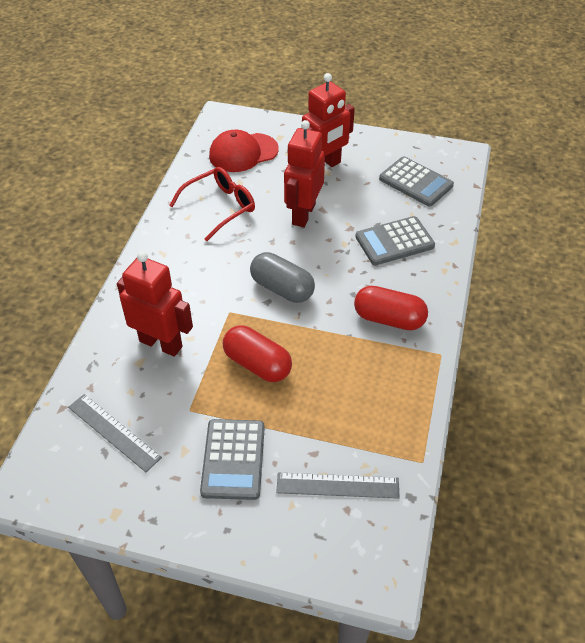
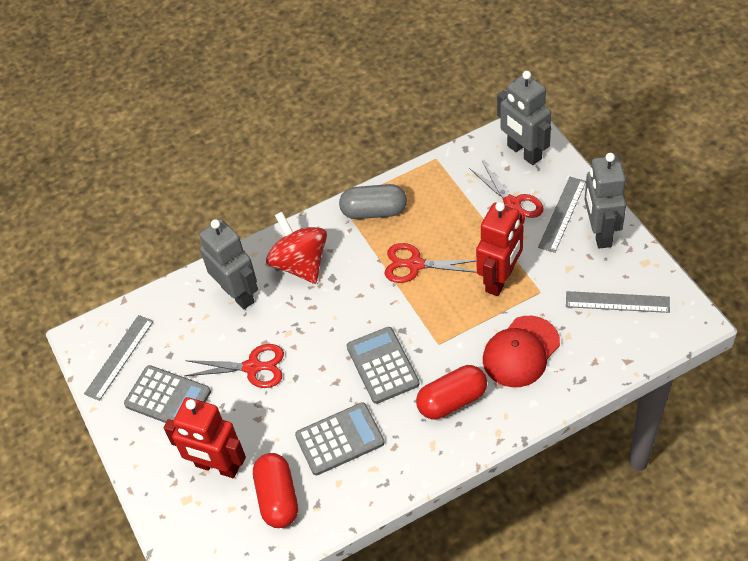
grey robot: none = 0 -> [199,219,258,310] [497,71,551,165] [584,153,626,249] = 3
grey ruler: [68,394,162,472] [276,472,400,499] = 2 -> [84,315,154,401] [538,177,586,253] [566,291,670,313] = 3
red glasses: [169,167,255,241] = 1 -> none = 0
red robot: [117,252,193,357] [284,120,325,227] [302,73,355,167] = 3 -> [164,397,246,478] [476,202,524,296] = 2
red scissors: none = 0 -> [184,344,284,388] [385,243,477,283] [469,160,544,224] = 3
red spinning top: none = 0 -> [266,212,327,284] = 1

